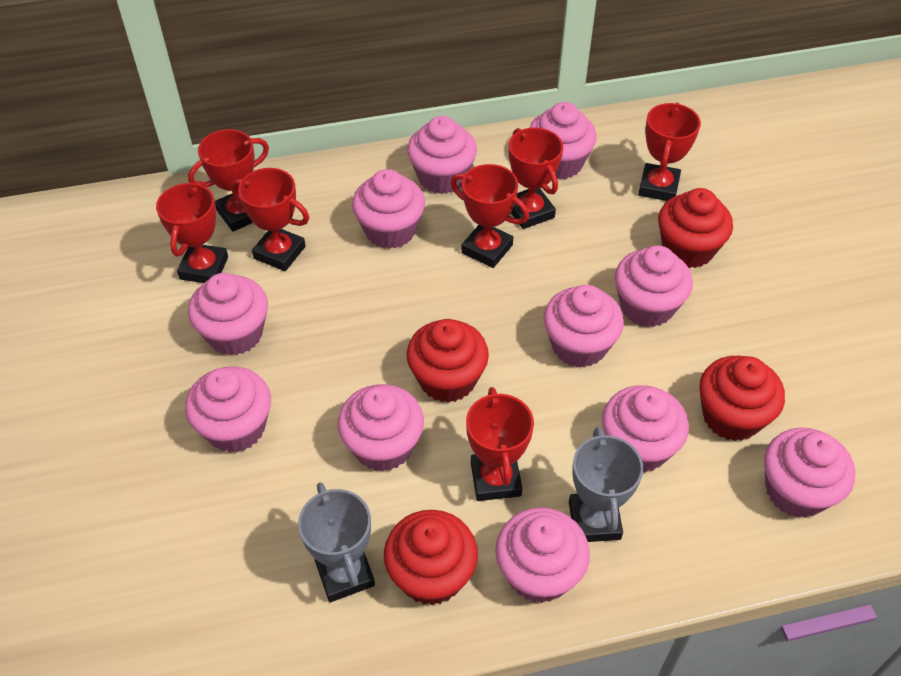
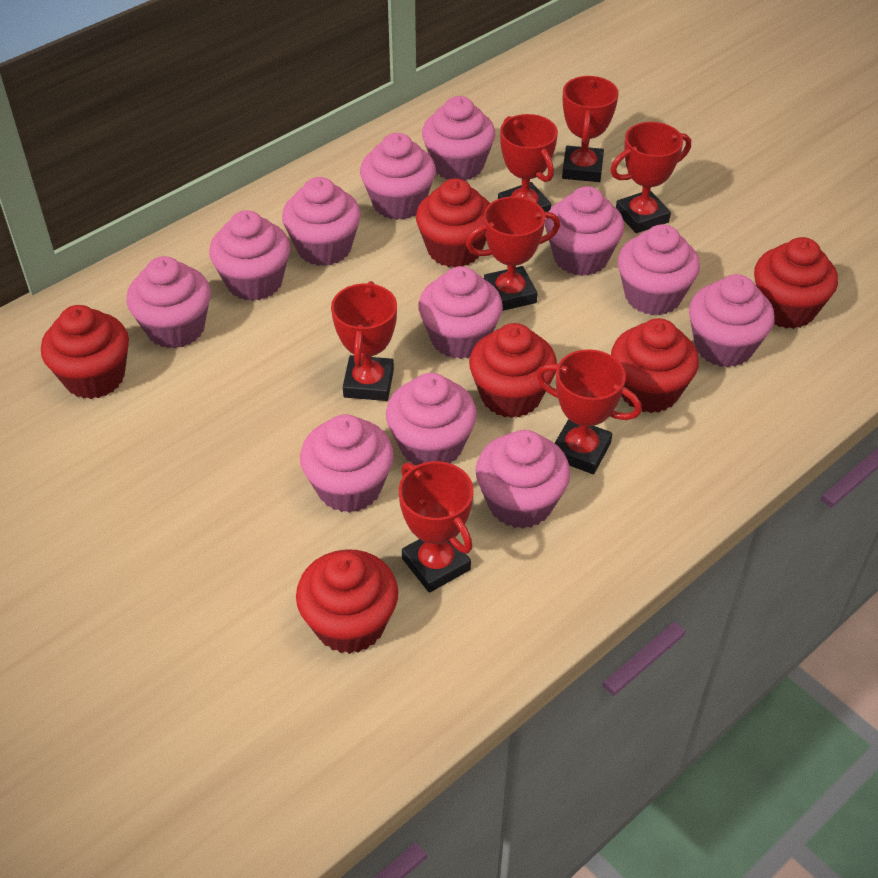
grey trophy: [298,482,375,602] [569,427,643,542] = 2 -> none = 0
pink cupcake: [185,366,271,453] [188,273,268,355] [338,384,424,472] [352,169,425,249] [407,116,477,194] [495,508,590,603] [529,102,597,180] [544,285,624,368] [602,385,689,473] [614,245,693,327] [764,428,856,518] = 11 -> [126,256,211,349] [209,210,290,301] [282,177,361,266] [300,414,394,513] [360,133,436,220] [386,373,477,465] [419,266,503,359] [422,96,495,181] [476,430,570,529] [545,186,624,276] [618,224,700,315] [689,274,775,367] = 12
red cupcake: [384,510,478,605] [406,319,489,403] [658,188,733,268] [699,356,785,441] = 4 -> [41,305,129,399] [296,549,398,654] [416,178,490,267] [469,323,557,418] [611,318,699,413] [754,237,838,329] = 6

